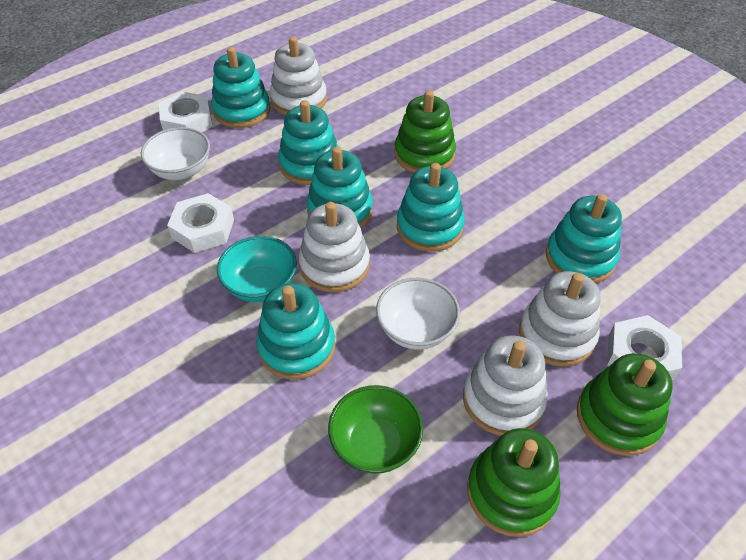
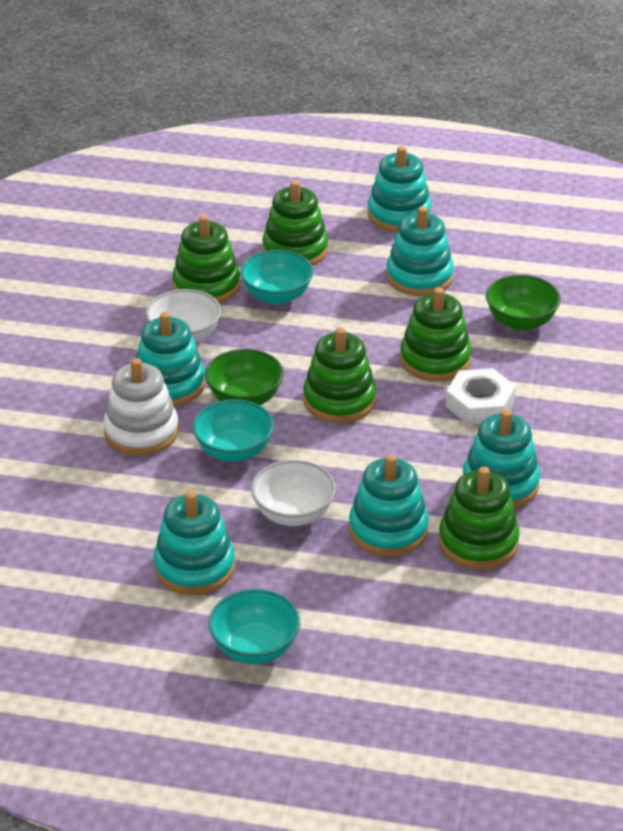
green bowl: [328,385,423,474] = 1 -> [205,349,284,405] [486,275,561,331] = 2
green stacking toy: [394,90,456,173] [467,428,561,537] [577,353,672,456] = 3 -> [172,215,240,303] [262,180,328,266] [303,327,376,423] [400,288,472,382] [439,467,520,570] = 5
turquoise bowl: [217,236,297,302] = 1 -> [192,399,274,462] [208,589,300,664] [240,250,313,305] = 3
white nut: [159,91,213,132] [167,193,234,253] [607,315,682,380] = 3 -> [446,368,516,425] = 1
white stacking toy: [270,37,327,115] [299,202,370,292] [463,335,548,436] [519,271,601,367] = 4 -> [103,358,179,456] = 1

